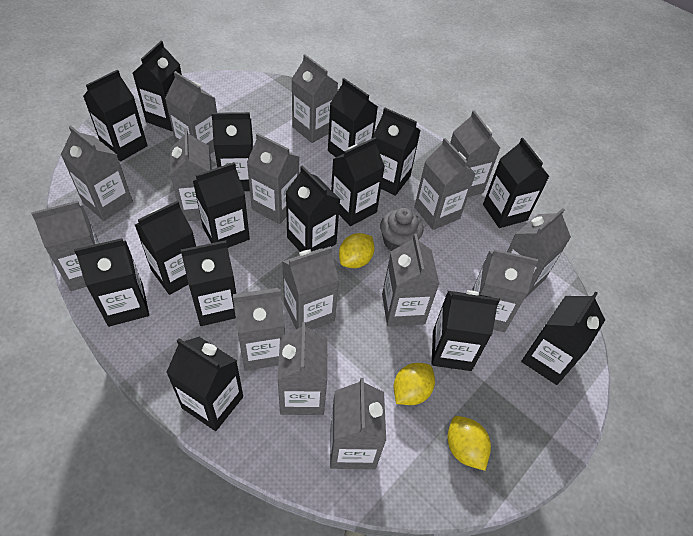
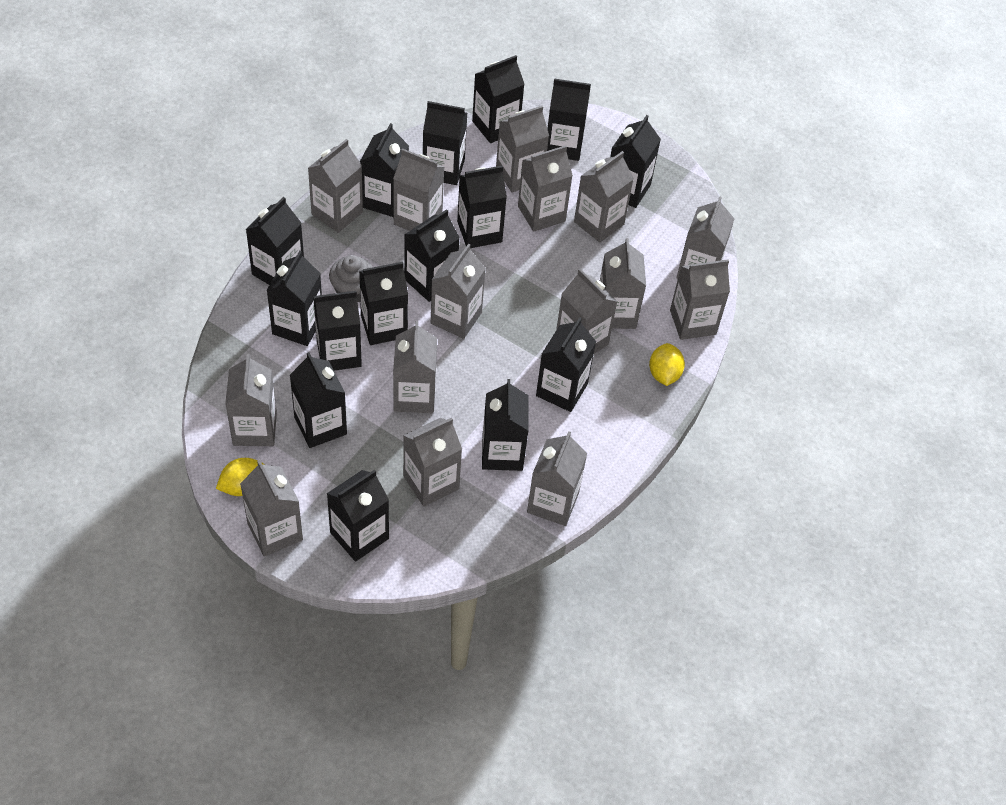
yellow lemon: [339,233,375,268] [393,363,435,405] [447,416,491,471] = 3 -> [216,458,265,496] [649,343,685,386] = 2

